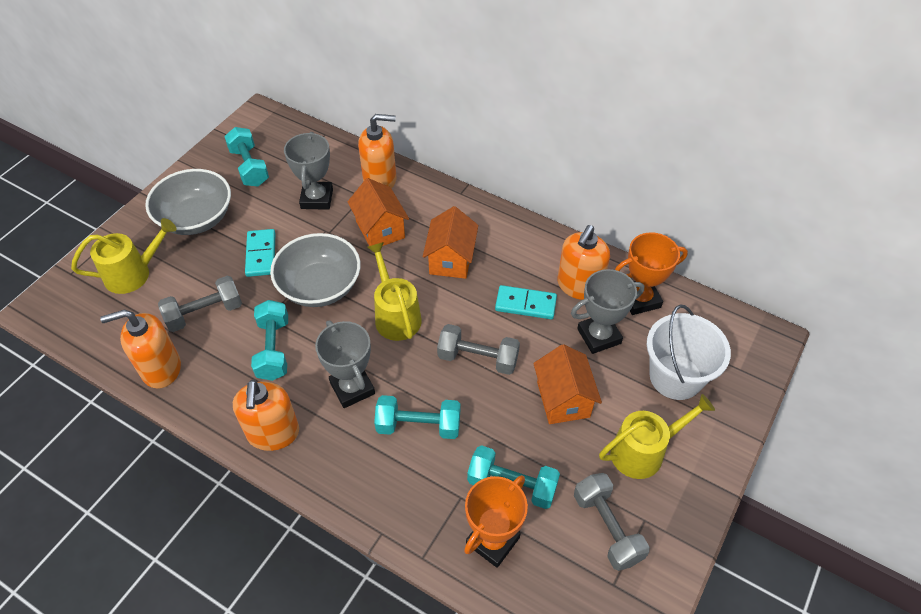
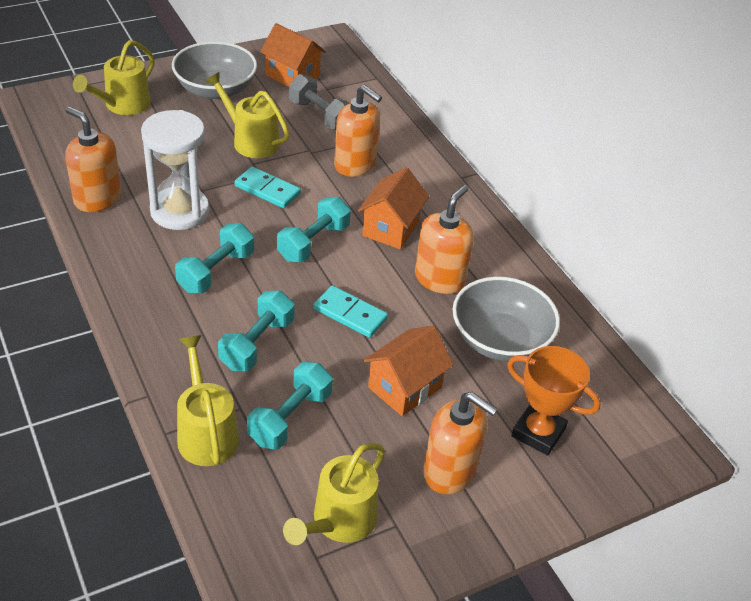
grey dumbbell: [158,276,242,332] [437,324,520,375] [574,473,650,571] = 3 -> [289,74,349,130] = 1
grey trophy: [284,132,333,210] [315,321,375,408] [571,269,644,354] = 3 -> none = 0
orange trophy: [464,475,528,568] [615,232,688,315] = 2 -> [507,346,600,456] = 1
white bucket: [647,305,731,400] = 1 -> none = 0
white hourglass: none = 0 -> [141,110,209,230] = 1
yellow watering can: [71,218,176,294] [367,242,422,341] [599,394,715,479] = 3 -> [73,40,155,115] [177,335,239,466] [205,72,290,158] [283,443,385,545] = 4

